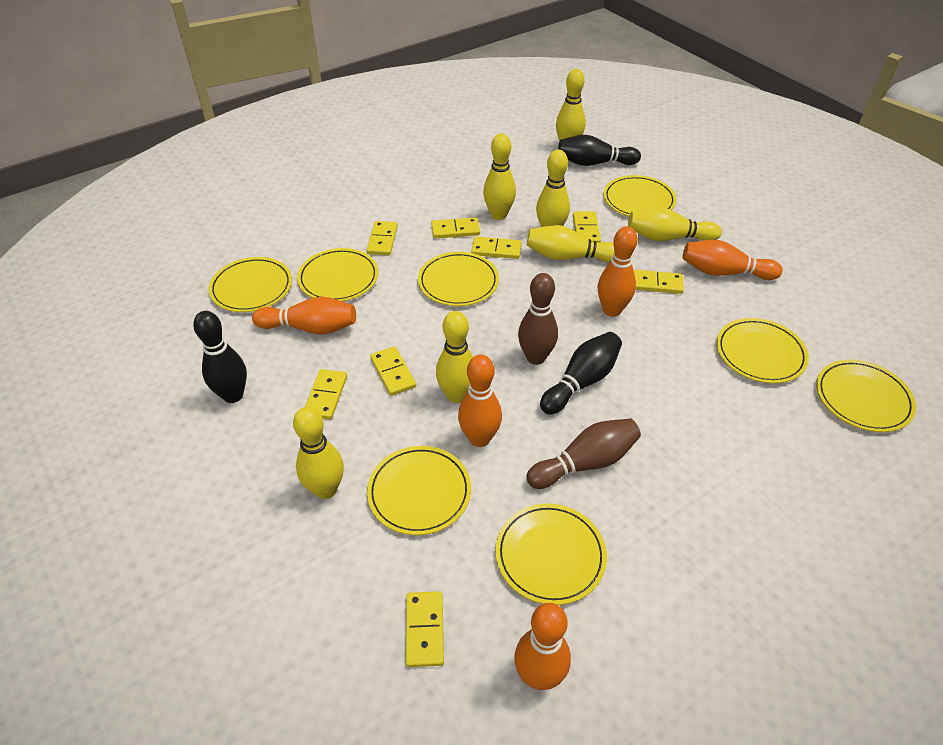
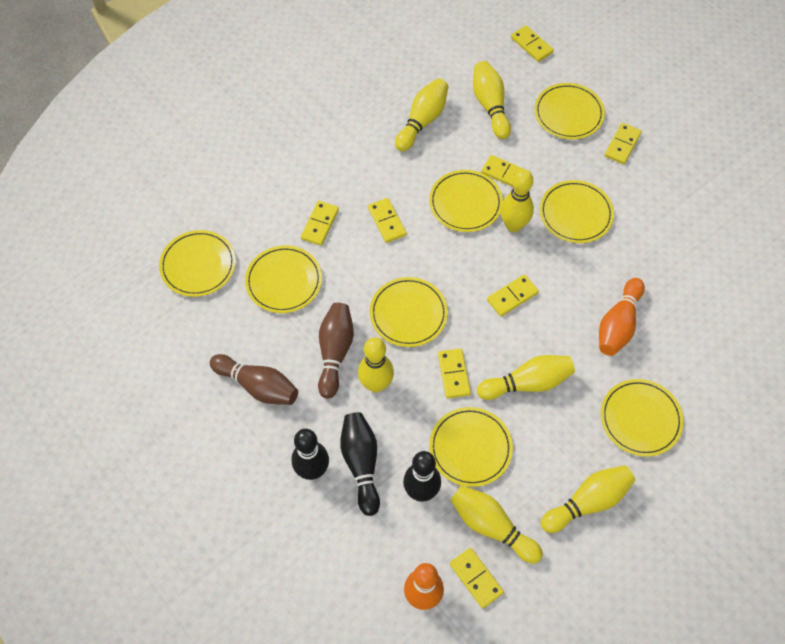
orange bowling pin: [252,297,356,335] [458,354,502,447] [514,603,571,690] [598,226,638,317] [683,240,783,280] = 5 -> [404,563,444,610] [599,278,645,356] = 2

